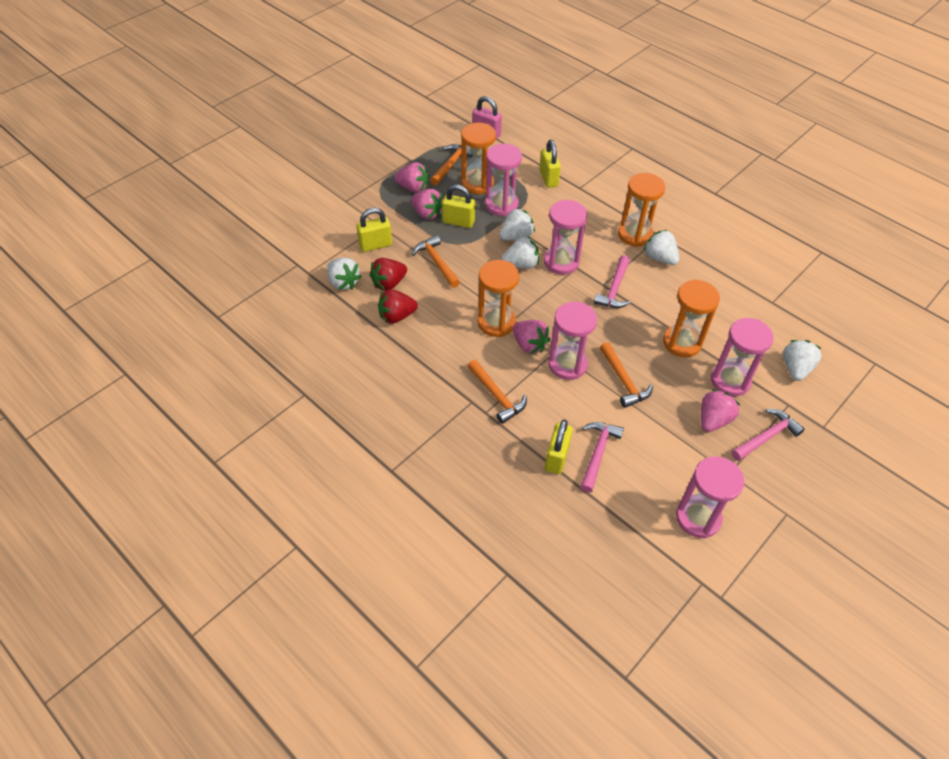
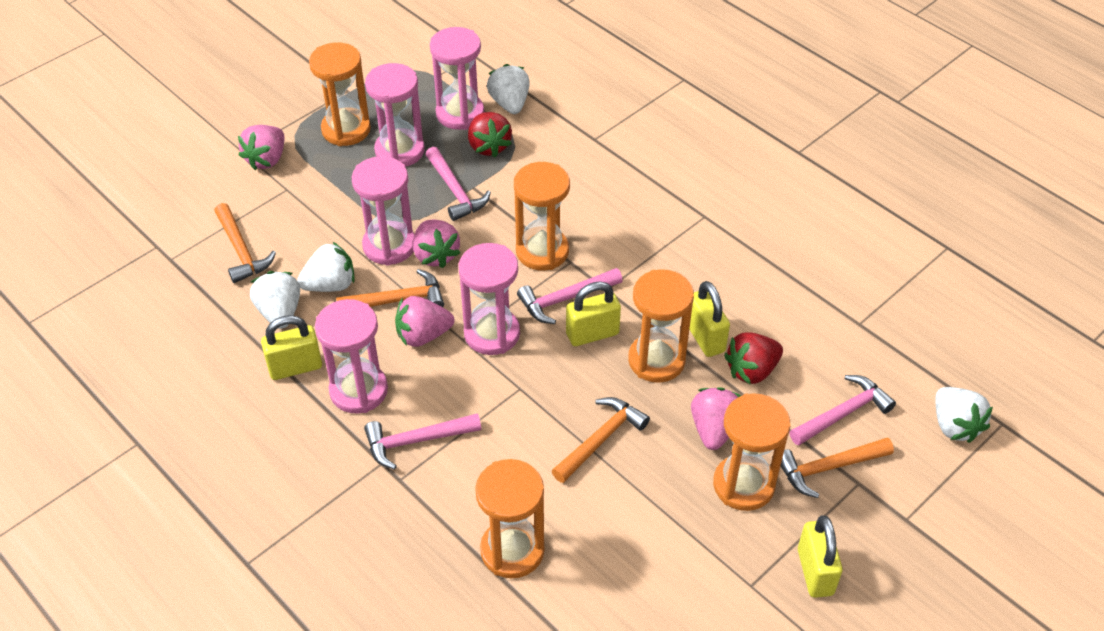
orange hourglass: [461,123,496,194] [478,260,519,337] [618,173,665,247] [663,279,720,357] = 4 -> [309,42,371,146] [475,459,545,578] [514,162,570,270] [628,269,694,383] [713,393,790,511] = 5
pink hammer: [580,422,624,493] [594,255,631,308] [731,409,805,461] = 3 -> [364,413,481,469] [425,147,491,221] [517,268,623,324] [790,375,896,446] = 4
pink padlock: [472,96,502,140] = 1 -> none = 0
white strawberry: [327,258,362,290] [499,208,535,241] [502,236,539,269] [644,230,679,265] [783,340,822,381] = 5 -> [250,271,300,329] [297,241,355,292] [487,64,530,114] [935,387,993,443] = 4

